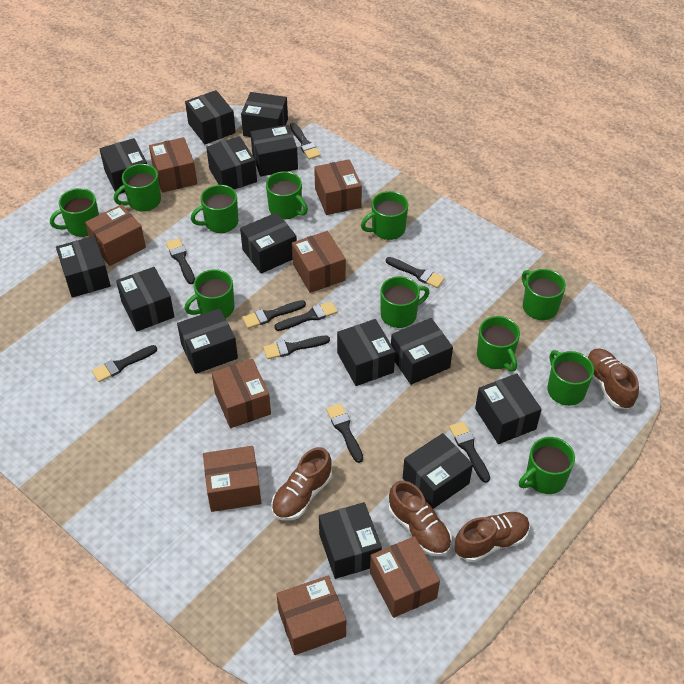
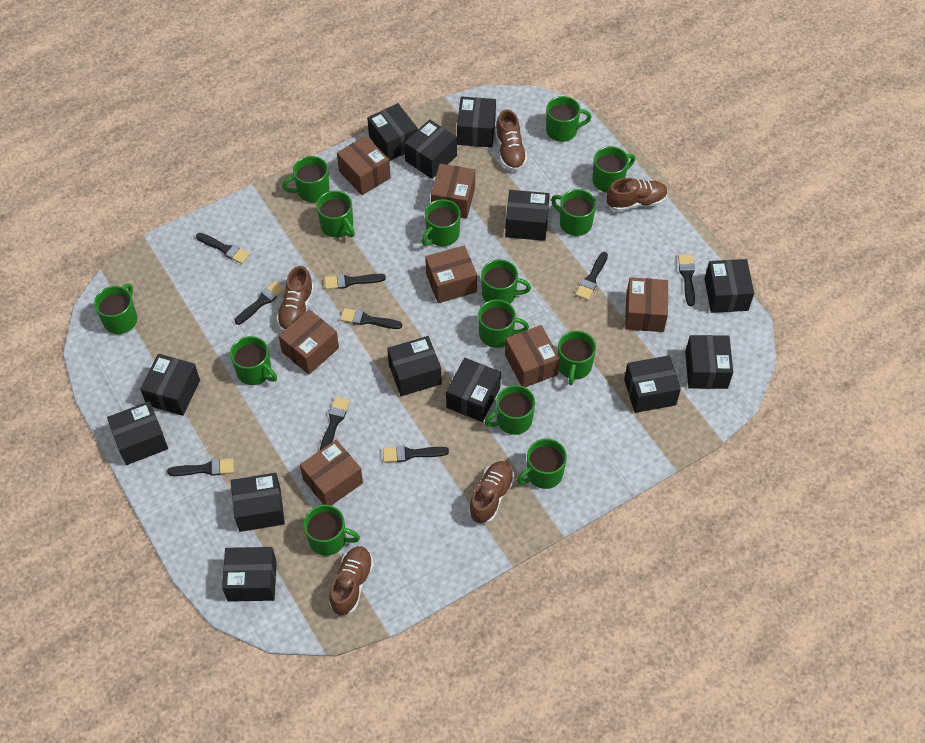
black box: [56,236,111,298] [99,138,147,194] [116,267,175,331] [177,308,238,374] [185,90,236,144] [206,136,257,189] [240,212,297,274] [241,92,288,137] [250,125,298,177] [319,502,382,579] [337,319,395,386] [391,318,453,385] [403,433,473,509] [475,373,542,444] = 14 -> [107,401,168,465] [140,354,200,416] [222,547,277,602] [231,473,285,532] [367,103,418,161] [387,336,442,396] [404,119,457,179] [446,358,501,422] [457,96,496,147] [505,190,550,241] [624,356,681,413] [685,335,733,389] [705,259,754,313] = 13
brown box: [85,204,146,266] [149,137,197,193] [203,446,261,512] [212,359,271,428] [276,575,346,655] [292,231,346,293] [314,159,362,215] [370,536,440,618] = 8 -> [279,309,339,374] [300,440,363,506] [337,136,391,195] [425,245,477,303] [431,164,475,219] [505,325,560,387] [625,277,668,332] = 7
brown shoe: [271,447,332,521] [389,481,452,556] [455,512,530,562] [587,349,639,409] = 4 -> [276,266,314,331] [329,546,374,615] [468,461,514,523] [495,109,527,171] [606,178,668,212] = 5
green mug: [50,188,99,237] [114,164,161,212] [185,269,235,318] [191,185,238,233] [266,171,308,219] [361,191,408,240] [380,276,430,328] [477,316,520,371] [519,437,575,494] [522,269,566,320] [547,350,594,406] = 11 -> [94,284,137,334] [230,336,277,385] [282,156,330,202] [303,505,360,556] [316,191,355,238] [422,199,461,246] [478,299,529,348] [481,259,531,304] [484,385,535,435] [517,439,567,489] [546,96,592,142] [551,189,596,236] [558,331,596,385] [592,146,635,192] = 14

